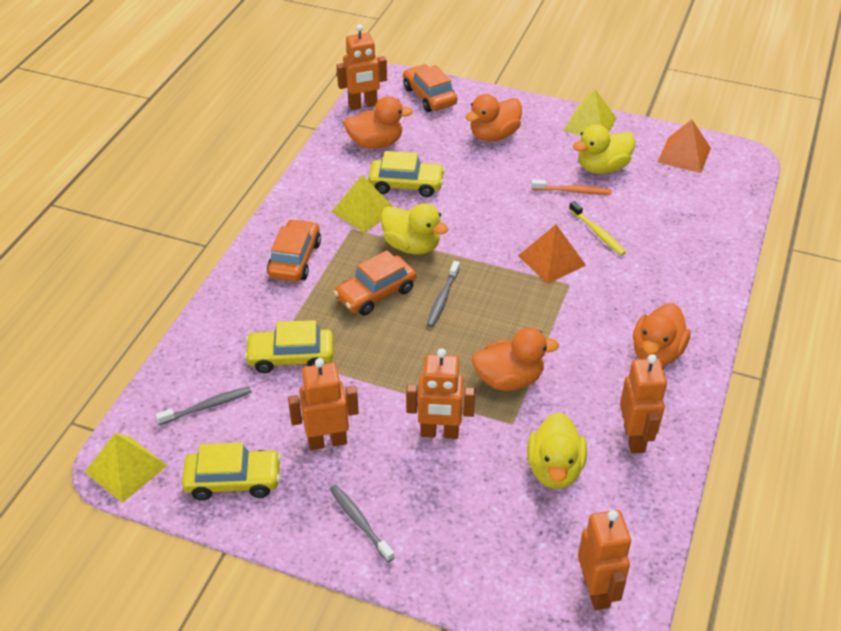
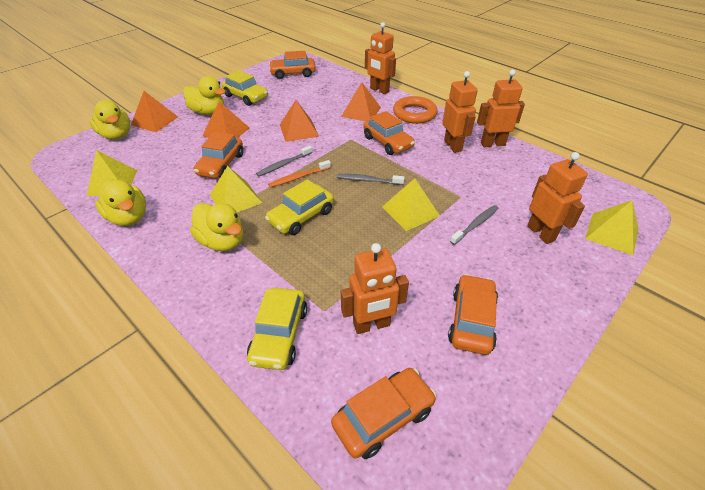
orange car: [267,219,321,282] [334,250,417,315] [403,64,457,112] = 3 -> [193,132,243,178] [269,51,316,79] [331,368,436,459] [363,111,415,155] [448,274,498,355] = 5
orange duck: [343,96,413,149] [465,94,522,141] [472,328,559,391] [633,303,690,366] = 4 -> none = 0
orange pyramid: [518,224,586,284] [658,120,711,173] = 2 -> [131,91,178,132] [202,101,250,138] [280,100,319,142] [341,82,381,121] = 4
orange ring: none = 0 -> [393,96,437,124] = 1
yellow duck: [381,203,448,254] [527,412,587,489] [573,125,635,174] = 3 -> [90,100,130,140] [95,179,146,226] [183,76,226,115] [190,203,243,251] = 4
yellow pyramid: [85,433,168,503] [331,175,393,233] [563,89,617,135] = 3 -> [87,150,137,196] [210,166,262,212] [382,179,440,231] [585,200,638,255] = 4
yellow toothbrush: [569,201,626,255] = 1 -> none = 0

